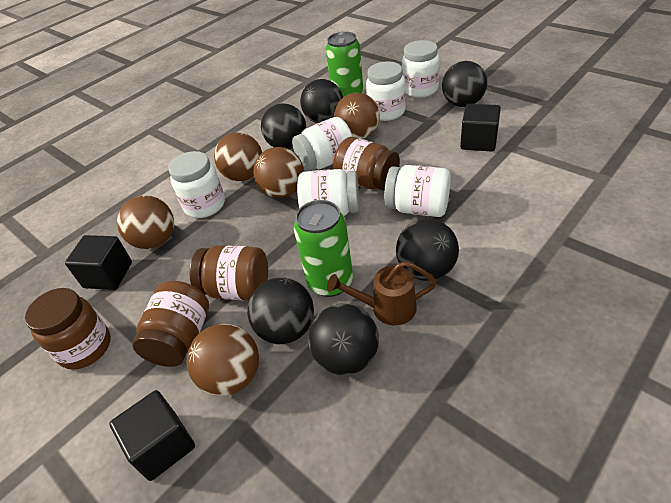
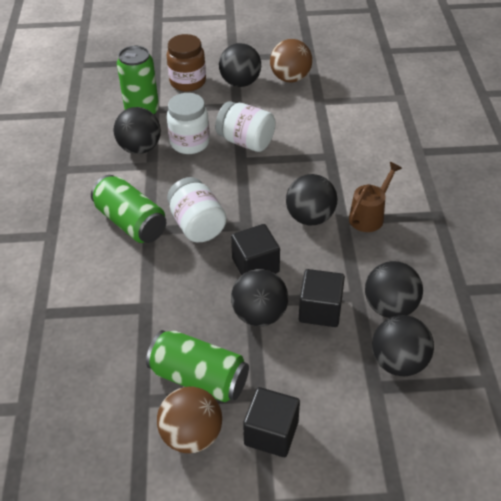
brown ball: [117,195,174,249] [186,324,259,396] [214,132,262,181] [253,147,304,198] [334,93,380,139] = 5 -> [157,386,222,453] [270,39,312,83] = 2
brown jar: [25,288,111,370] [132,281,209,367] [190,245,268,300] [333,137,400,191] = 4 -> [167,34,206,92] = 1
green can: [293,200,353,297] [326,32,364,97] = 2 -> [91,175,166,243] [117,46,159,115] [146,330,249,402] = 3
white jar: [168,151,225,218] [292,117,353,171] [297,169,359,216] [366,61,406,121] [384,165,451,217] [402,40,440,98] = 6 -> [167,93,210,154] [167,177,227,242] [215,101,276,152] = 3

